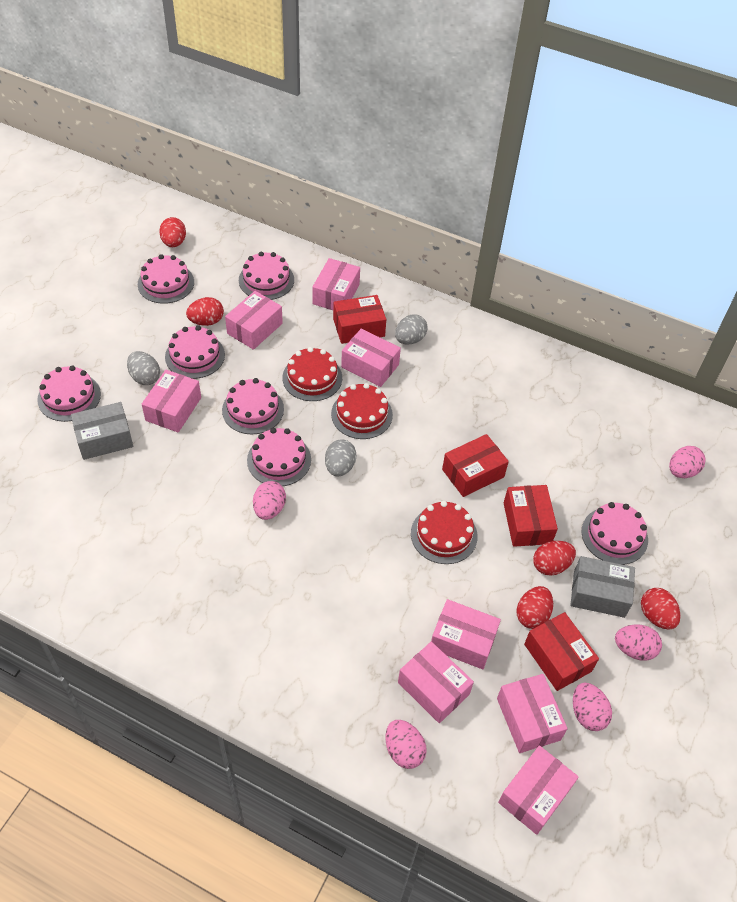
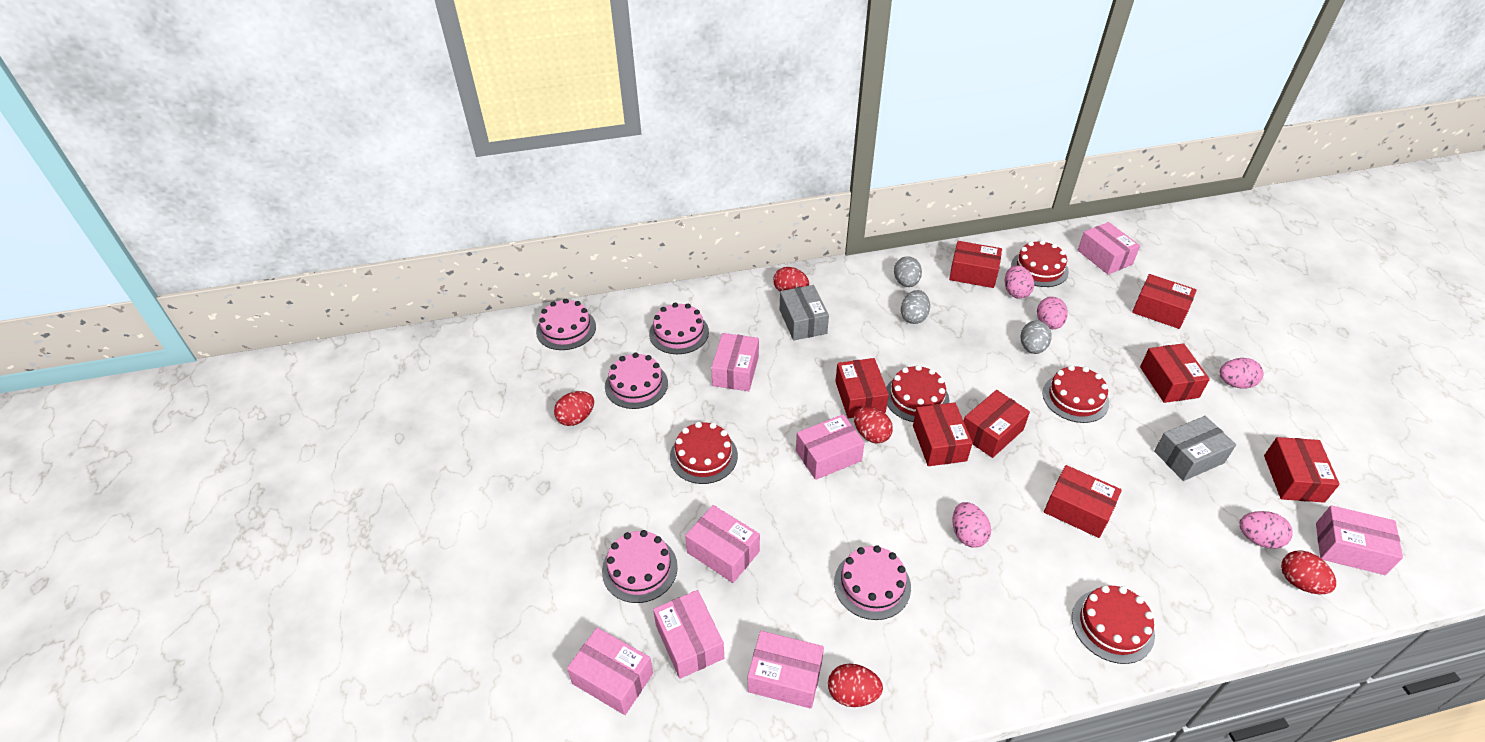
pink cake: [37,365,101,422] [138,254,194,304] [165,325,225,379] [222,378,284,435] [239,252,294,300] [247,428,311,486] [582,502,648,565] = 7 -> [536,299,596,350] [602,530,678,603] [605,352,668,409] [649,303,709,354] [834,545,911,620] = 5
red box: [333,295,386,344] [442,434,509,497] [504,485,558,547] [524,612,599,691] = 4 -> [835,358,889,418] [913,402,972,466] [949,241,1002,288] [964,390,1030,458] [1044,465,1122,538] [1132,274,1197,329] [1140,343,1210,403] [1264,437,1340,503] = 8
red cake: [282,347,342,401] [331,383,393,439] [411,501,478,564] = 3 -> [670,422,738,484] [886,365,949,422] [1011,240,1069,287] [1043,365,1109,423] [1072,585,1155,664] = 5

